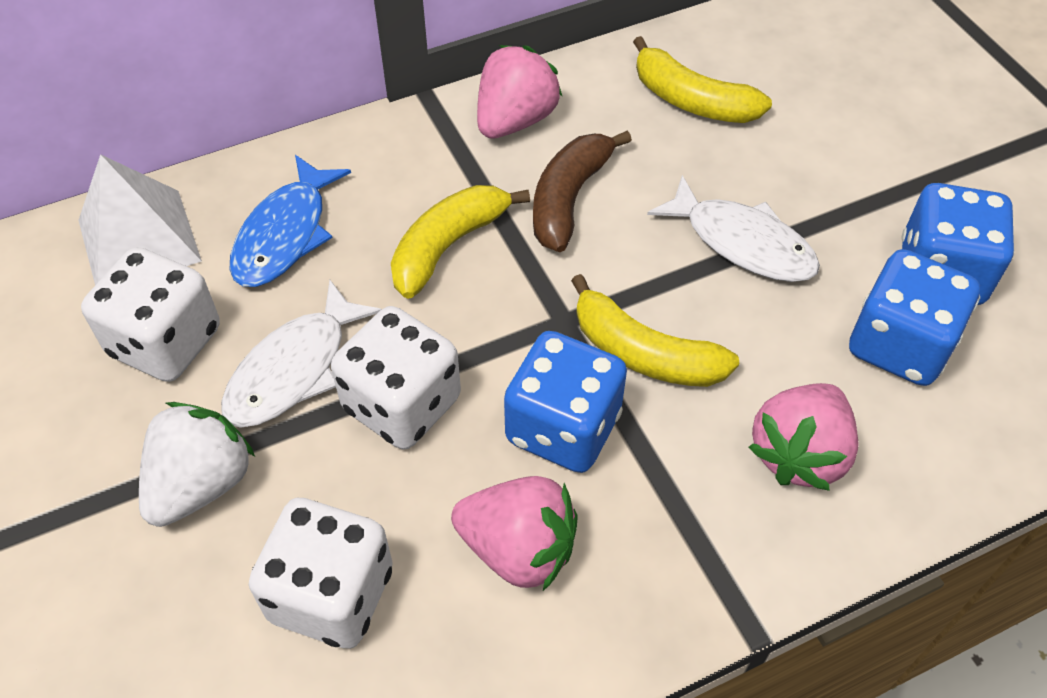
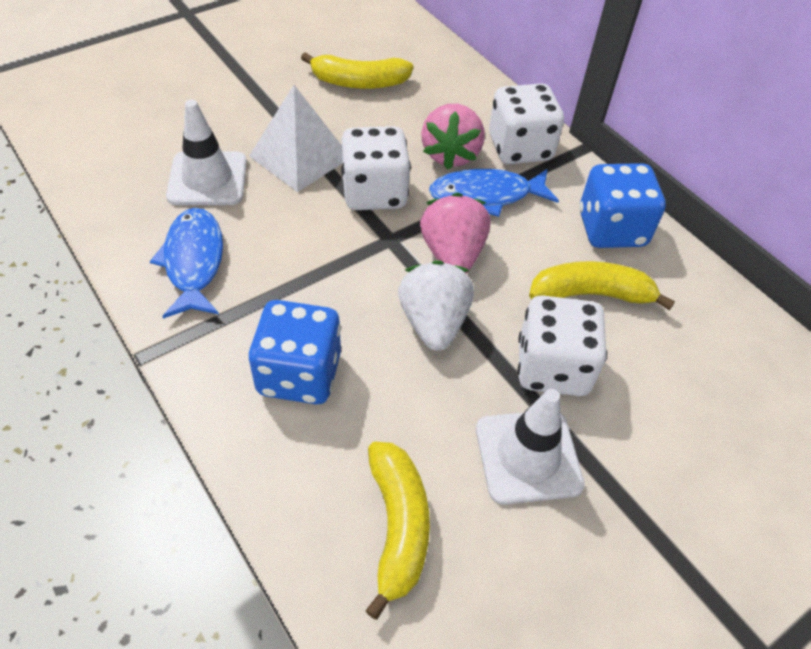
blue dice: [504,331,627,473] [849,249,980,386] [901,183,1014,305] = 3 -> [248,300,341,404] [579,163,666,248] = 2
blue fish: [230,155,351,287] = 1 -> [150,208,223,319] [429,169,559,217] = 2
brown banana: [533,131,632,252] = 1 -> none = 0
pink strawberry: [451,476,578,591] [477,45,562,139] [748,383,859,491] = 3 -> [420,193,490,274] [421,104,484,169] = 2
white fish: [221,280,382,428] [647,175,820,282] = 2 -> none = 0
white traffic cone: none = 0 -> [166,100,247,205] [476,389,585,505] = 2

